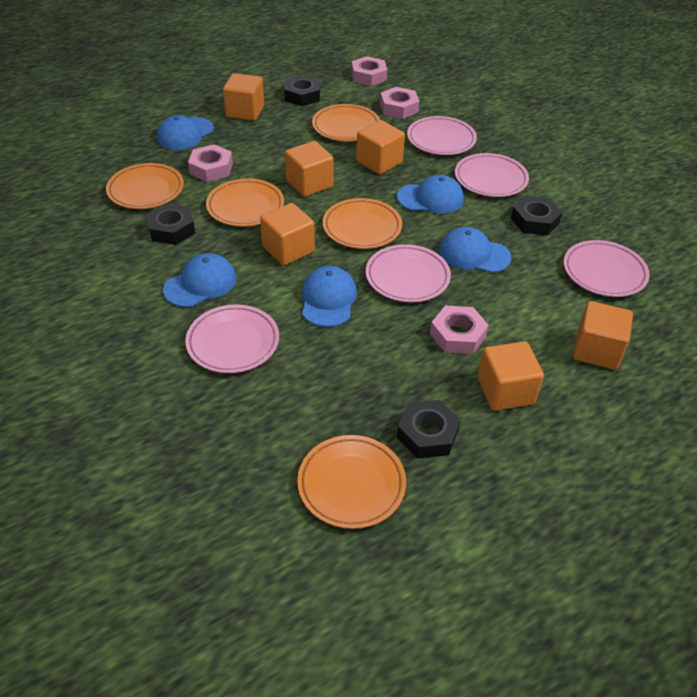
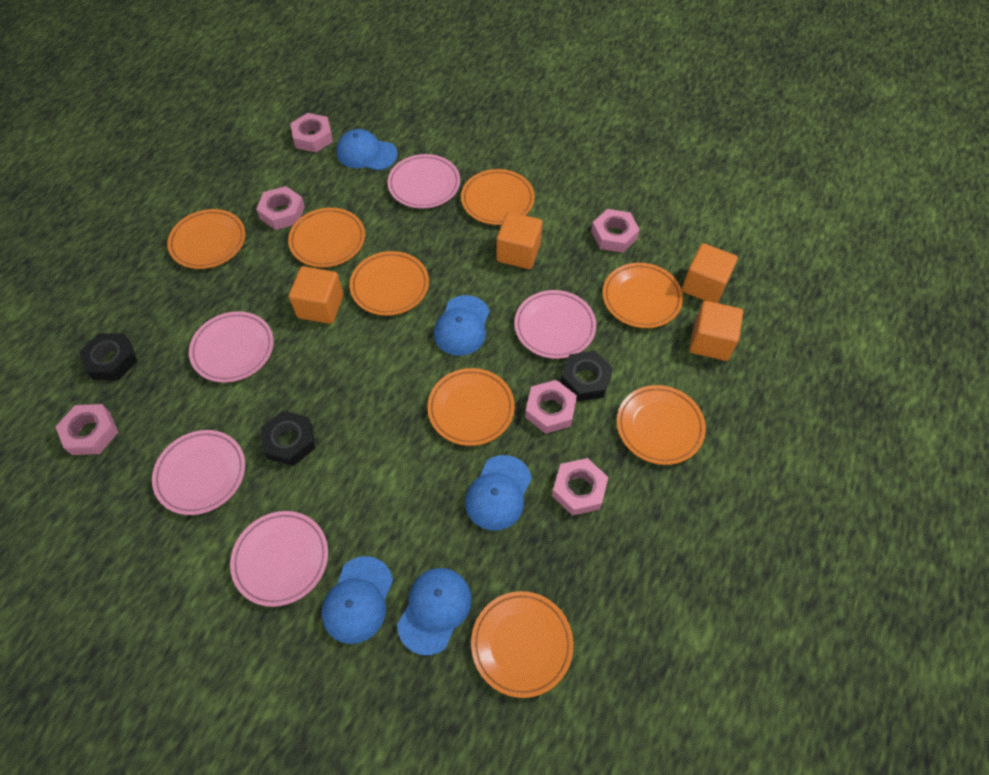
black nut: [146,203,195,245] [284,75,320,106] [397,400,461,458] [511,196,562,236] = 4 -> [79,333,138,380] [261,411,315,466] [560,351,613,401] = 3
orange cube: [223,73,264,121] [260,203,315,266] [285,141,334,197] [356,120,405,175] [478,341,544,411] [573,301,633,370] = 6 -> [289,266,344,324] [497,212,543,269] [682,243,738,303] [689,301,743,361] = 4
orange plate: [106,163,184,209] [206,178,284,227] [297,435,406,529] [312,104,380,142] [323,198,402,249] = 5 -> [167,209,245,269] [288,208,365,267] [350,251,429,316] [427,368,515,446] [461,169,535,225] [471,591,573,698] [603,263,683,328] [617,385,706,465] = 8
pink nut: [188,144,233,182] [351,56,387,86] [380,87,419,119] [430,306,489,354] = 4 -> [56,404,118,455] [256,186,305,230] [290,113,333,152] [525,380,577,434] [552,458,608,516] [591,209,640,253] = 6

